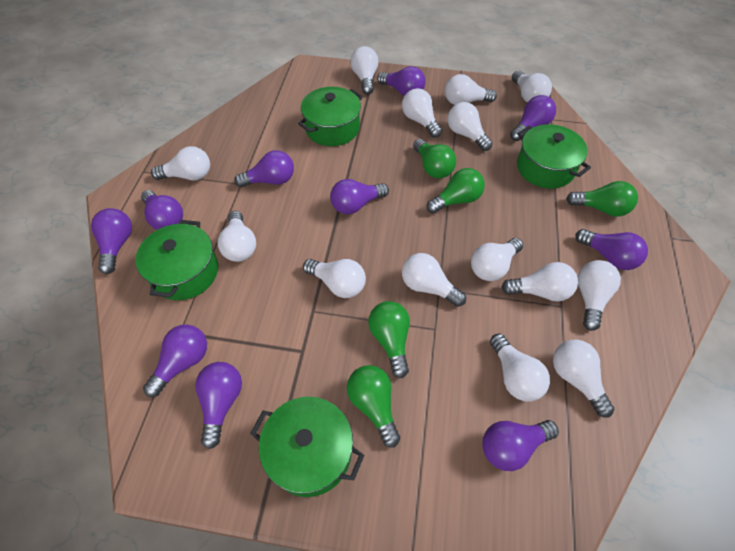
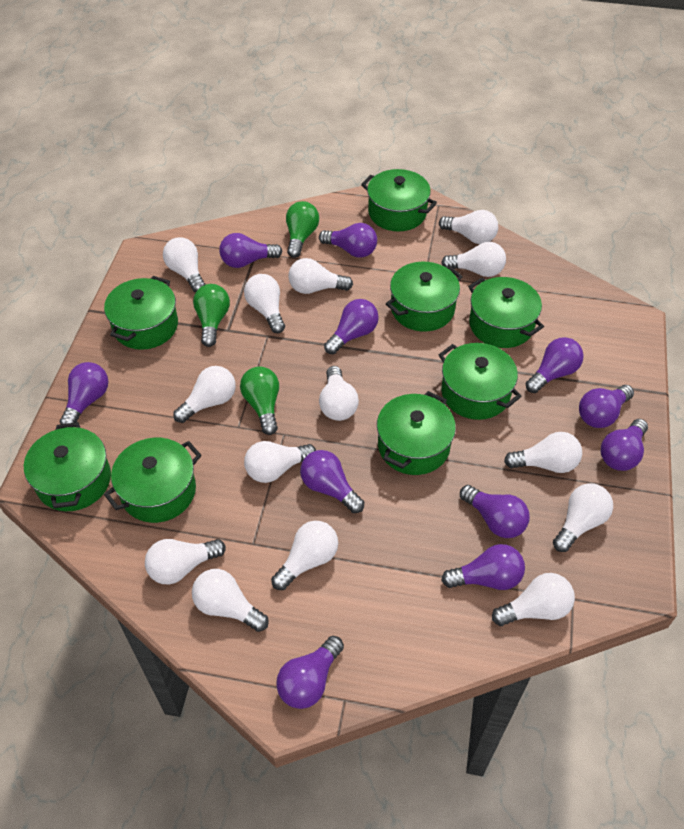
green light bulb: [347,365,400,447] [368,301,410,378] [413,139,456,178] [426,168,485,213] [566,181,638,217] = 5 -> [193,284,230,347] [240,367,279,435] [286,201,319,258] = 3
green pot: [136,220,218,300] [250,397,364,497] [298,87,363,146] [517,124,591,189] = 4 -> [24,422,111,511] [104,276,178,350] [104,438,202,523] [361,169,437,231] [377,391,456,475] [386,262,463,331] [439,343,522,420] [468,277,544,348] = 8
purple light bulb: [91,208,132,274] [141,190,183,230] [143,325,207,397] [195,362,242,449] [234,150,294,187] [330,179,389,214] [377,66,425,96] [482,420,559,471] [510,95,556,141] [575,229,648,270] = 10 -> [60,362,108,424] [219,233,282,268] [276,636,344,709] [300,450,364,513] [319,223,377,258] [324,299,379,354] [441,544,525,590] [460,485,530,538] [526,337,584,393] [579,385,634,428] [601,419,648,471] = 11

